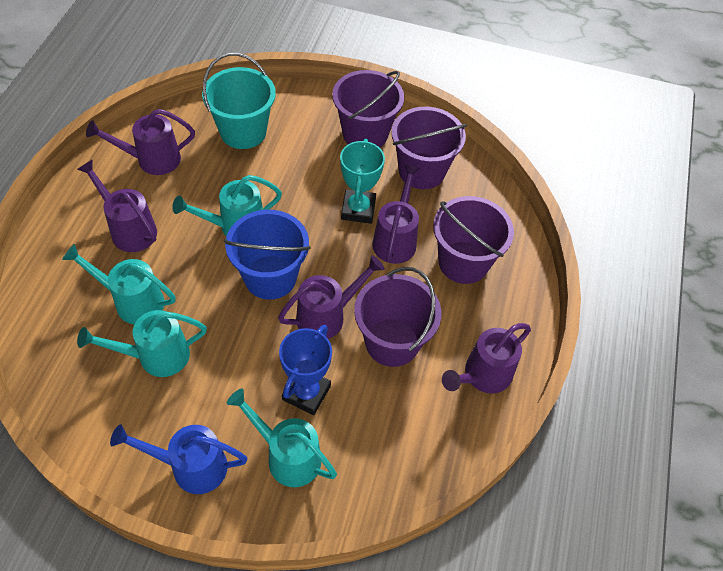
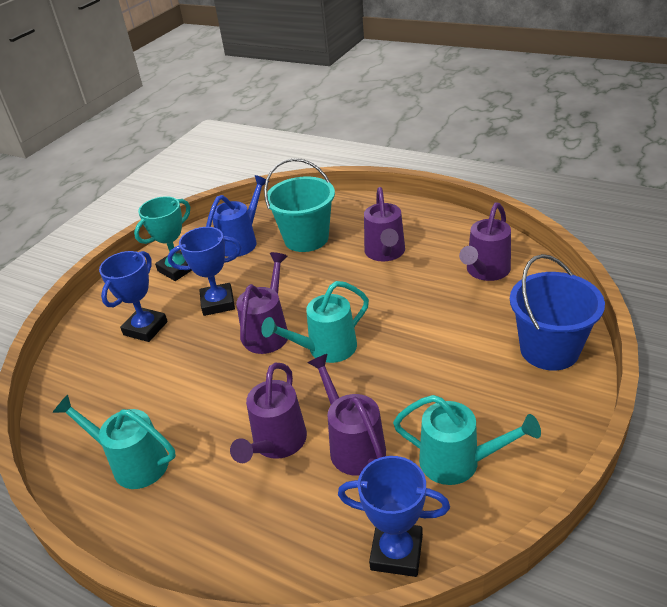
blue trophy: [279,325,332,415] = 1 -> [99,251,168,342] [168,227,242,316] [338,456,450,577] = 3
purple bucket: [332,70,404,148] [354,267,441,367] [391,107,467,189] [433,196,514,284] = 4 -> none = 0
turquoise watering can: [62,244,176,324] [77,310,207,377] [172,175,282,237] [227,388,337,487] = 4 -> [52,395,176,489] [261,281,369,363] [393,395,541,485] = 3

